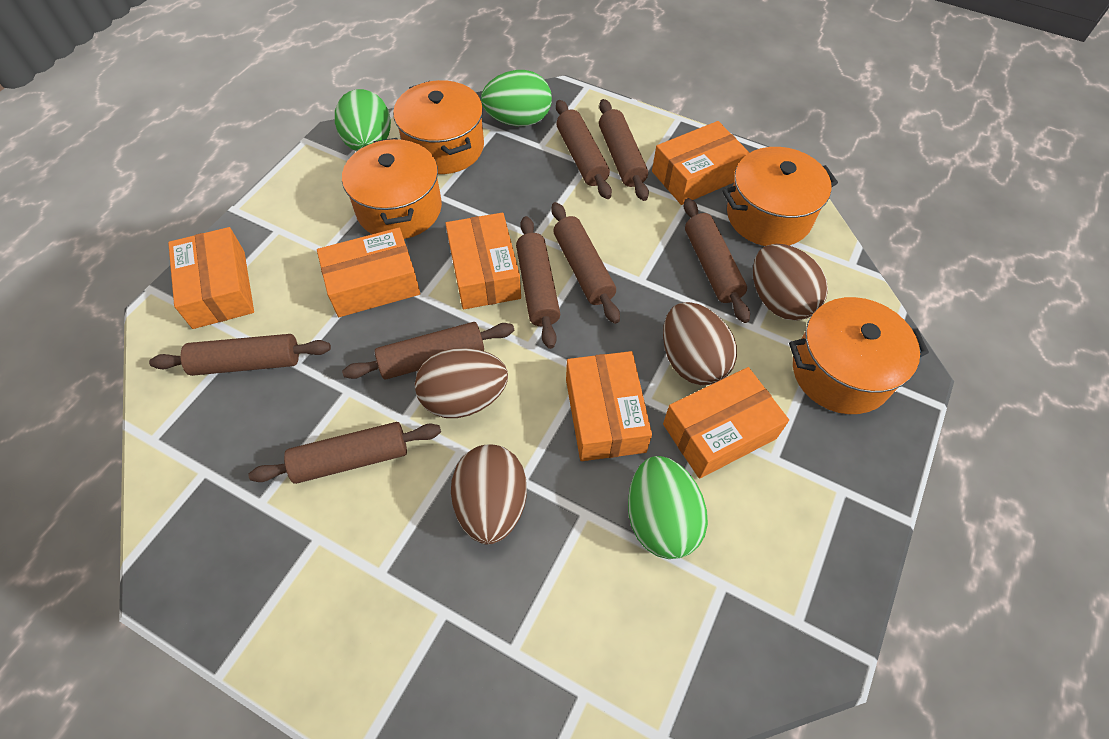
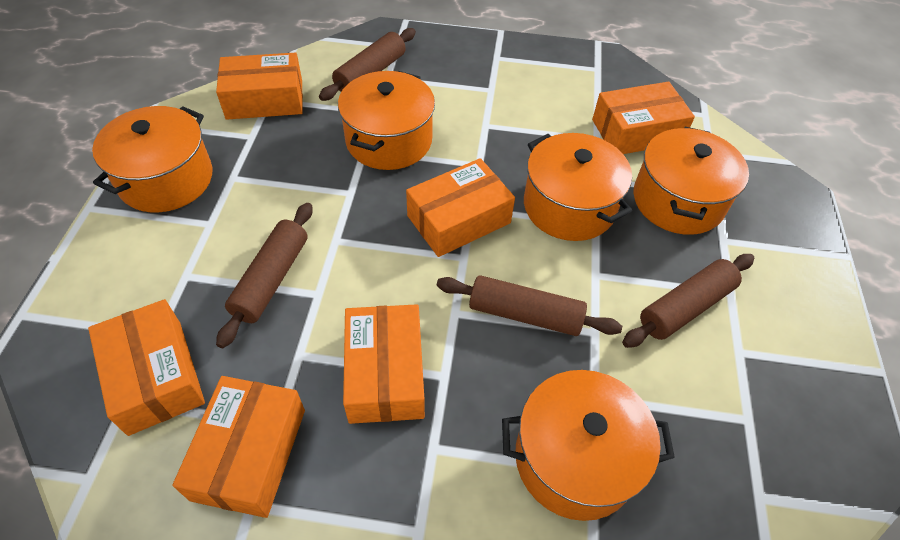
brown egg: [415,348,508,418] [451,444,527,544] [663,302,737,385] [753,244,828,321] = 4 -> none = 0
brown rolling pin: [149,334,331,376] [248,422,441,484] [342,322,514,380] [516,216,561,349] [552,202,620,324] [556,100,612,199] [599,99,649,201] [684,198,750,323] = 8 -> [216,203,312,348] [319,28,416,101] [437,275,622,336] [622,254,754,348] = 4
green egg: [335,89,391,152] [481,70,552,126] [628,456,708,559] = 3 -> none = 0
orange pot: [342,138,442,239] [393,80,484,174] [722,147,838,246] [789,297,929,414] = 4 -> [92,106,212,212] [338,71,435,170] [502,370,675,521] [524,133,632,241] [634,127,749,235] = 5

